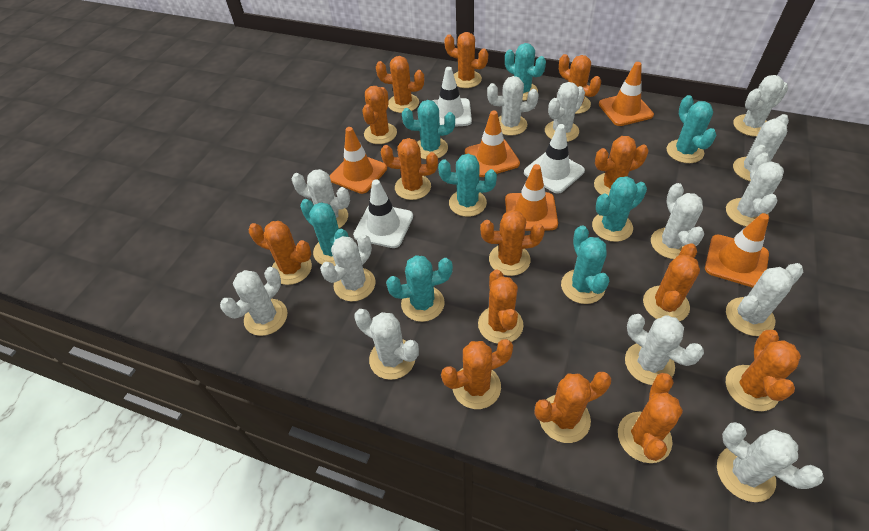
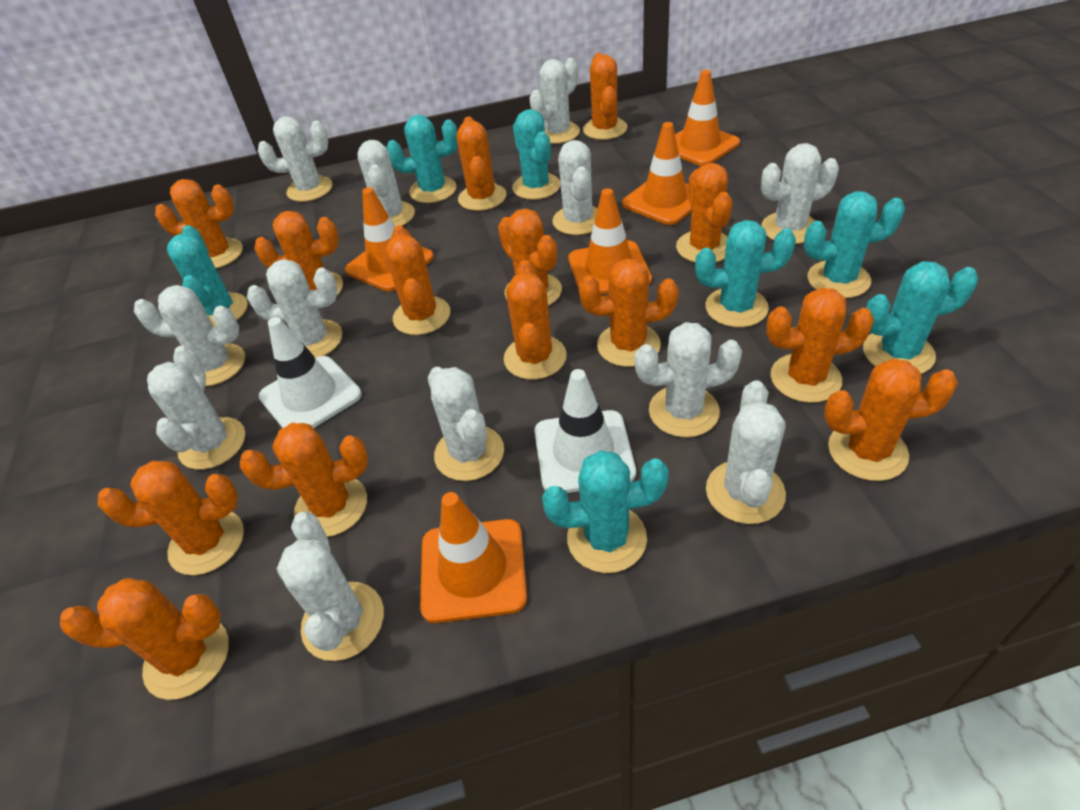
turquoise cactus: [300,199,349,266] [386,255,453,322] [402,100,455,159] [438,154,497,217] [505,43,546,101] [561,225,609,304] [592,176,647,242] [667,95,716,163] = 8 -> [167,225,248,327] [386,115,458,203] [512,109,561,200] [542,450,669,573] [695,220,796,327] [804,191,905,298] [863,261,978,374] = 7
white cactus: [220,267,287,336] [292,169,350,228] [320,234,375,301] [354,309,419,380] [487,76,539,136] [545,82,585,142] [625,314,704,385] [651,183,704,259] [717,422,824,502] [726,153,784,227] [726,263,803,336] [733,75,788,137] [733,114,789,181] = 13 -> [134,285,245,386] [147,345,245,470] [247,259,342,358] [258,116,332,202] [277,512,384,661] [357,140,415,226] [428,367,504,481] [530,58,580,144] [552,140,598,235] [635,322,742,438] [706,380,786,524] [761,143,839,244] = 12
white traffic cone: [353,179,413,248] [432,67,472,127] [524,124,585,193] = 3 -> [259,317,362,428] [534,369,636,493] = 2

